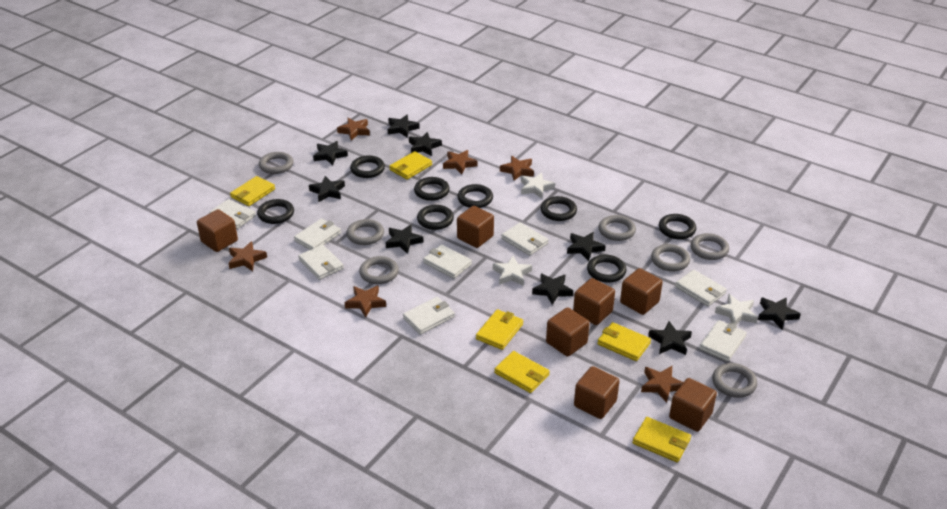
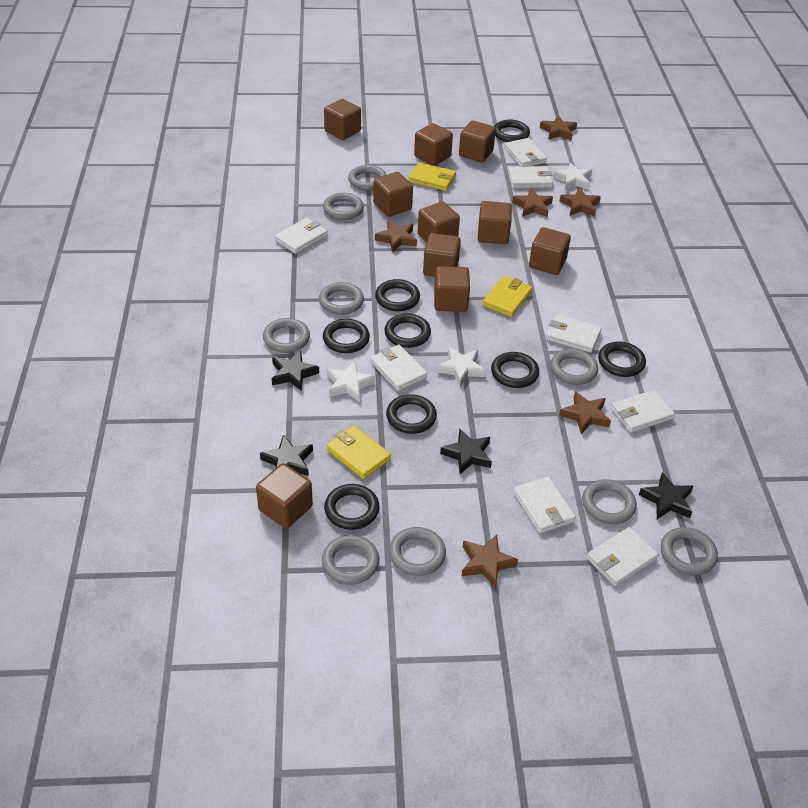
black star: [309,176,345,202] [313,141,348,165] [386,224,423,254] [388,115,420,137] [409,132,442,156] [532,273,573,305] [567,232,606,261] [648,321,692,355] [758,297,801,330] = 9 -> [260,435,313,476] [272,351,319,391] [440,428,492,474] [639,472,694,519] = 4
brown cube: [197,209,238,252] [457,206,494,248] [546,307,590,357] [573,278,615,325] [574,366,620,419] [620,268,663,315] [669,378,717,432] = 7 -> [256,463,313,528] [324,99,361,140] [373,172,413,217] [414,123,453,166] [418,202,460,242] [423,233,461,277] [434,266,470,312] [459,120,496,162] [478,201,512,244] [529,227,571,275] = 10
grey ring: [259,152,293,174] [347,219,384,245] [359,256,399,284] [598,215,636,241] [651,244,690,271] [691,233,729,260] [712,363,757,398] = 7 -> [263,318,310,353] [319,282,364,315] [322,535,380,585] [323,193,364,220] [348,165,387,191] [389,527,446,576] [550,349,598,385] [582,479,637,524] [661,527,718,576] = 9
yellow wallet: [230,176,275,206] [389,151,432,180] [476,309,523,350] [494,351,550,393] [597,322,651,361] [632,417,691,463] = 6 -> [326,426,391,479] [408,162,456,191] [482,276,532,317] = 3

